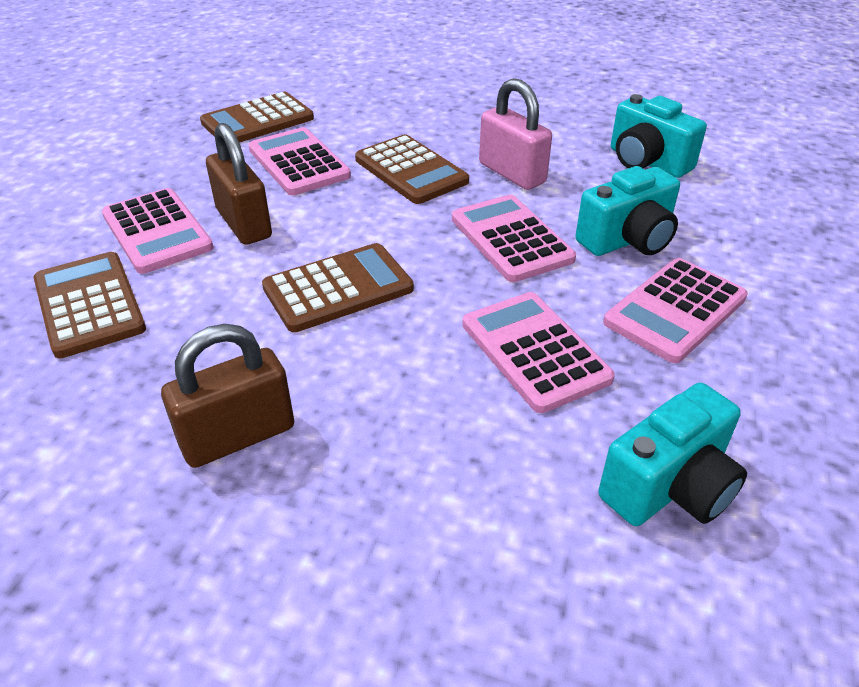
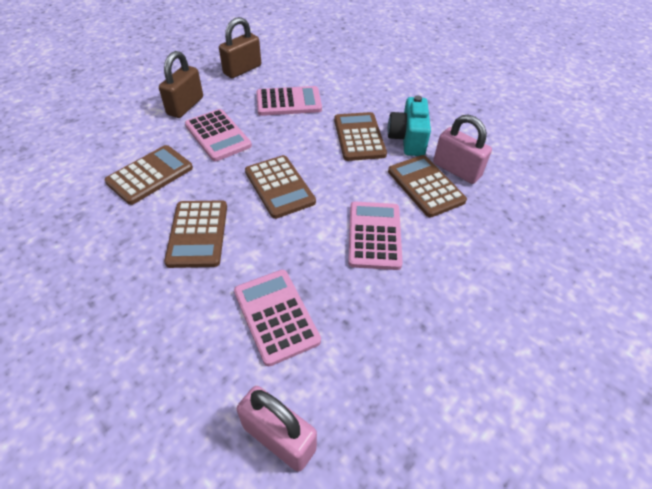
brown calculator: [34,252,146,358] [200,92,314,143] [262,243,414,332] [355,134,469,204] = 4 -> [105,145,193,205] [164,200,227,268] [245,155,316,219] [334,112,387,161] [388,155,467,218] = 5
pink calculator: [102,188,214,274] [248,127,351,195] [452,195,576,282] [462,292,615,413] [603,258,748,363] = 5 -> [185,109,252,161] [234,270,321,366] [256,86,322,116] [348,202,403,270] = 4
pink padlock: [479,78,552,190] = 1 -> [237,386,317,472] [433,114,492,184] = 2
turquoise camera: [575,166,680,256] [598,382,747,526] [611,94,707,178] = 3 -> [388,96,431,156] = 1

